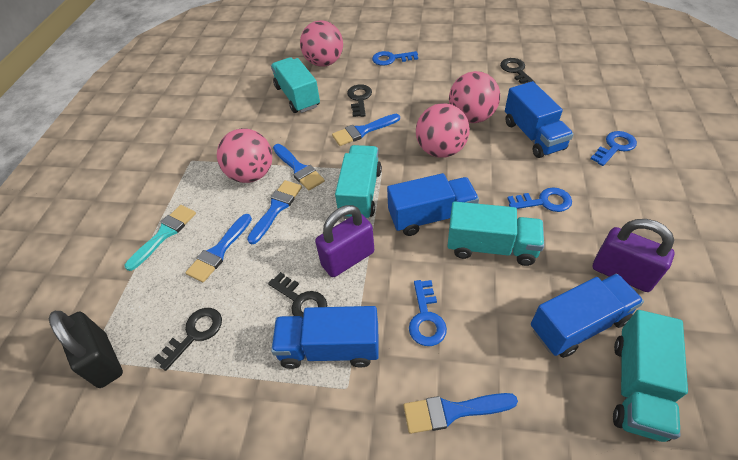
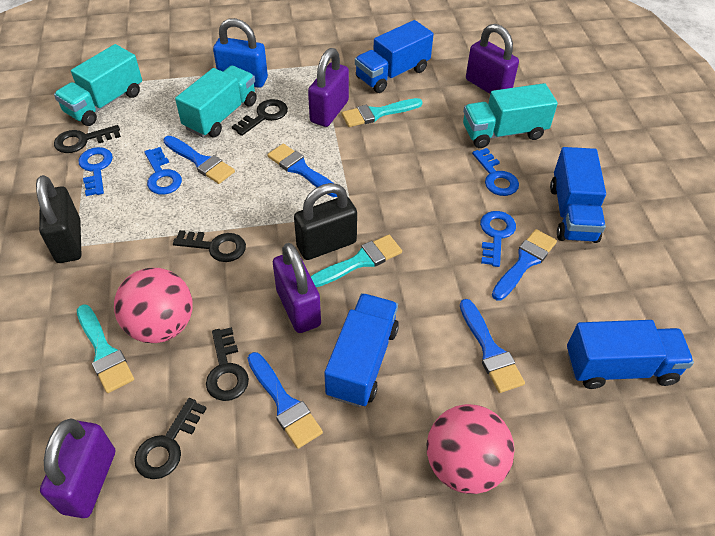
black key: [154,308,222,371] [268,272,327,317] [347,84,372,117] [500,58,536,84] = 4 -> [54,125,121,153] [134,398,207,479] [173,230,246,262] [206,327,249,401] [232,99,288,136] = 5
black padlock: [48,311,123,388] = 1 -> [36,175,81,263] [294,183,357,260] = 2
blue padlock: none = 0 -> [213,18,268,88] = 1
pink ball: [217,128,272,183] [300,20,343,67] [416,103,470,157] [449,71,500,123] = 4 -> [114,268,193,343] [427,404,514,494] = 2
purple padlock: [315,205,374,277] [593,219,675,292] = 2 -> [40,418,115,518] [273,243,321,333] [308,48,349,127] [466,24,519,94] = 4
turquoise brush: [125,205,196,271] = 1 -> [77,304,134,393] [311,235,402,287] [341,98,423,127] = 3
turquoise truck: [271,57,320,113] [335,145,382,219] [447,201,544,266] [613,310,688,442] = 4 -> [54,44,142,126] [175,65,257,137] [463,83,558,148] = 3

